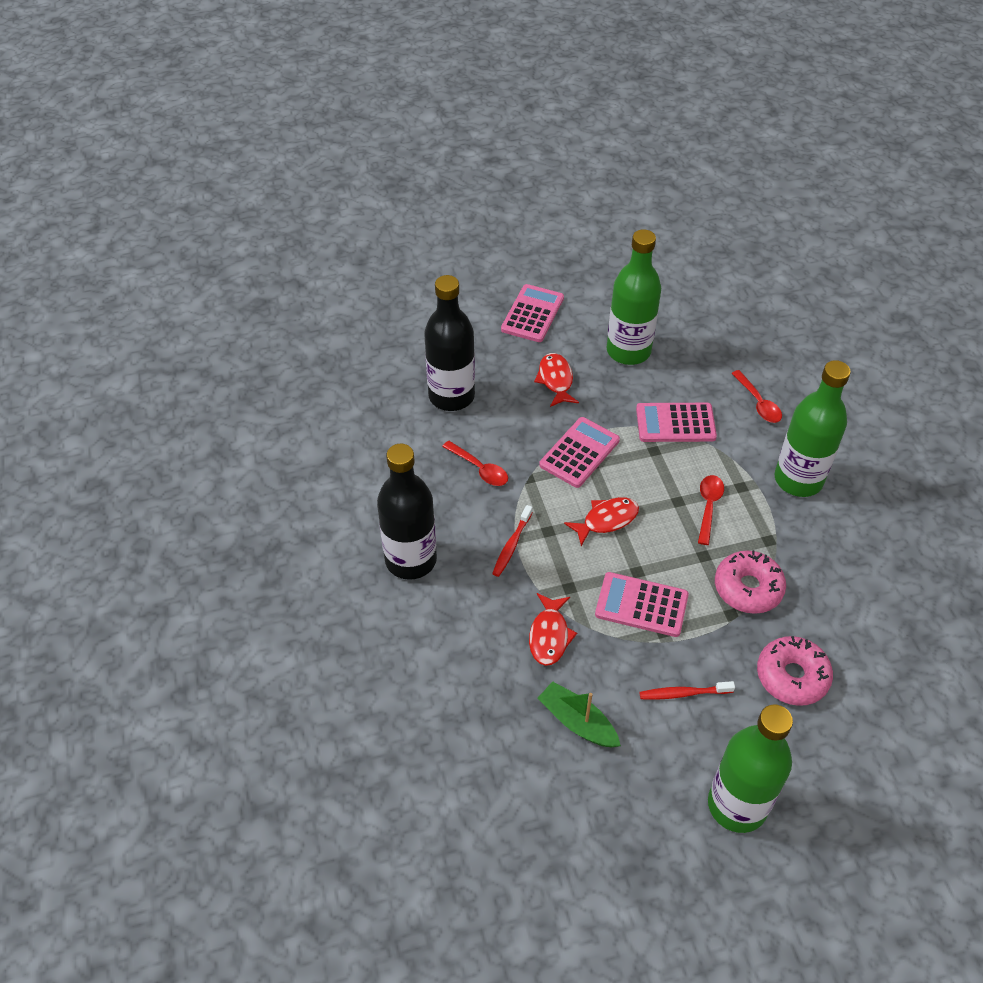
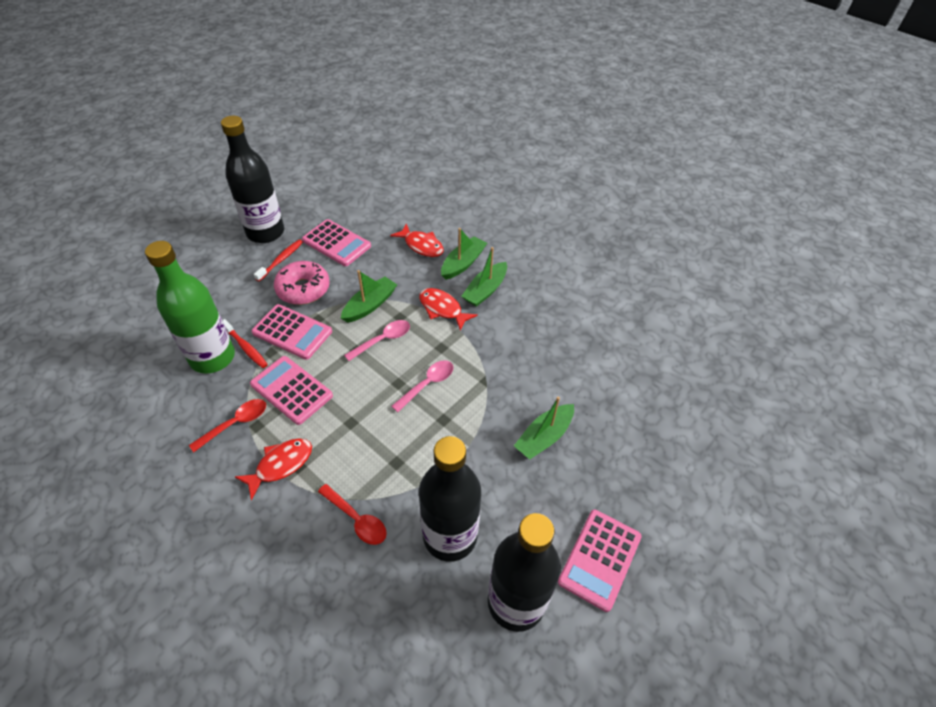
black bottle: [377,444,437,580] [424,275,475,411] = 2 -> [221,116,284,243] [419,436,481,562] [488,513,561,632] = 3
green boat: [538,681,621,748] = 1 -> [341,270,397,323] [441,228,487,280] [461,247,507,307] [514,397,574,460] = 4
green bottle: [606,229,661,365] [708,704,793,833] [775,360,851,497] = 3 -> [145,241,235,374] = 1
pink donut: [715,550,786,614] [757,636,833,706] = 2 -> [274,261,330,305] = 1
pink spoon: none = 0 -> [344,320,410,361] [391,360,454,412] = 2
red spoon: [442,441,508,486] [698,475,724,545] [731,370,782,423] = 3 -> [189,399,266,452] [318,484,387,545] = 2

